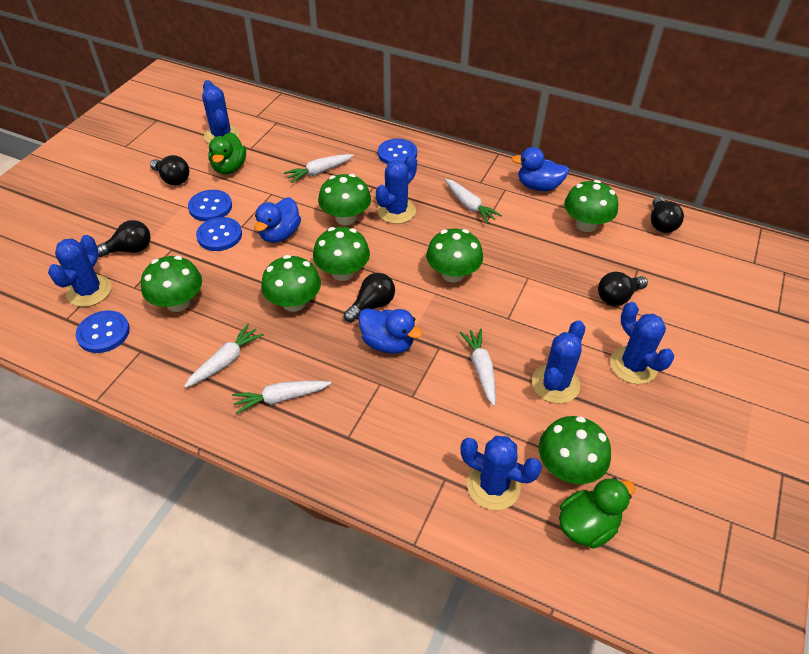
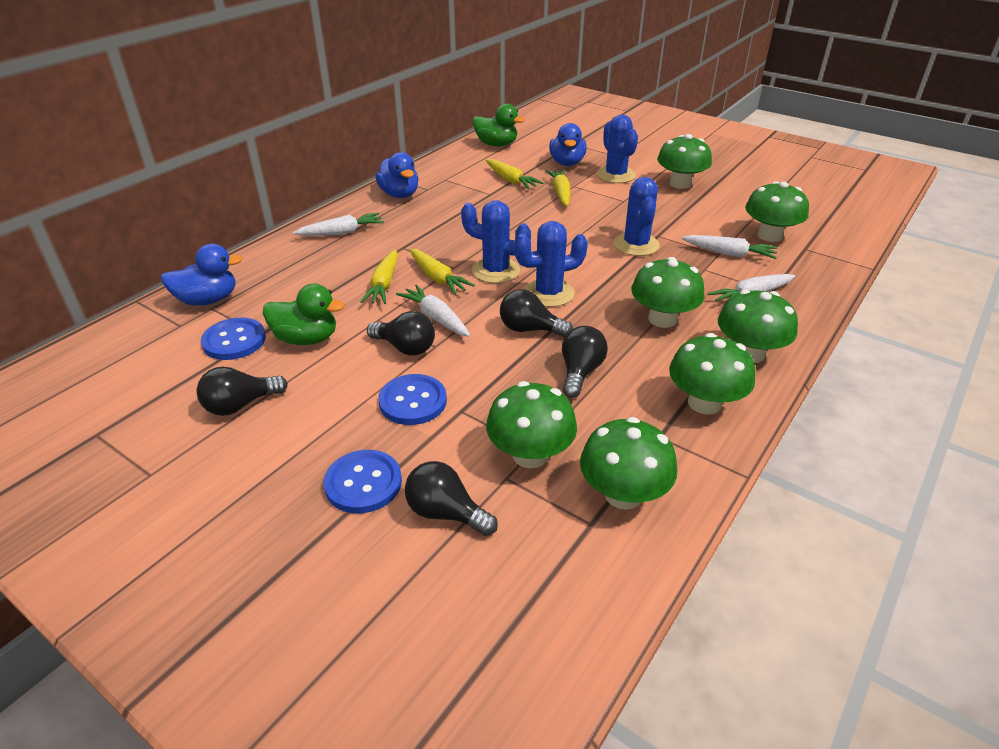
blue button: [76,310,130,353] [188,190,232,221] [196,217,242,251] [378,139,417,164] = 4 -> [201,317,266,360] [323,450,402,513] [378,374,447,425] = 3
blue cactus: [48,235,112,307] [202,80,239,143] [376,154,417,224] [460,436,542,510] [532,320,585,404] [610,302,674,384] = 6 -> [461,200,531,283] [514,221,588,307] [596,115,638,183] [613,177,660,256] = 4
white carrot: [184,324,264,388] [232,381,331,414] [284,154,354,183] [445,179,502,224] [460,328,496,406] = 5 -> [293,213,384,236] [396,284,471,337] [681,235,777,259] [708,274,795,307] = 4
yellow carrot: none = 0 -> [360,250,398,304] [409,249,475,295] [486,159,543,189] [546,169,571,207] = 4

